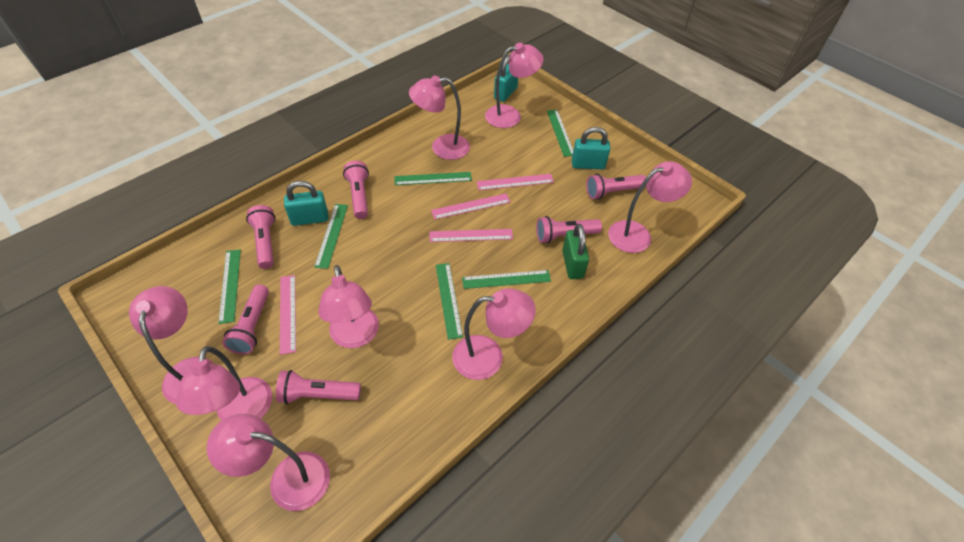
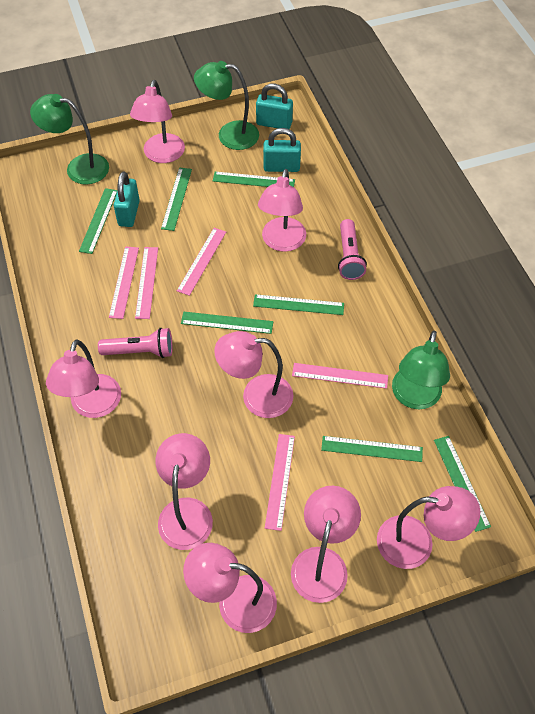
green lamp: none = 0 -> [30,94,109,185] [194,61,259,150] [392,331,450,409] = 3
green padlock: [562,224,589,279] = 1 -> none = 0
green ruler: [218,249,241,324] [314,204,348,269] [394,172,472,185] [436,263,463,340] [462,270,551,289] [547,110,573,157] = 6 -> [79,188,117,254] [161,167,192,231] [181,312,273,334] [213,171,295,187] [253,294,344,315] [321,436,423,462] [434,436,491,532] = 7
pink flashlight: [222,285,269,354] [246,205,275,269] [276,370,361,404] [343,161,369,219] [536,216,602,243] [586,174,646,199] = 6 -> [98,328,173,358] [338,219,367,280] = 2
pink ruler: [280,275,296,355] [430,229,513,242] [431,193,511,220] [477,174,554,190] = 4 -> [109,247,139,319] [135,247,158,319] [177,228,226,296] [265,434,295,531] [292,363,388,389] = 5

